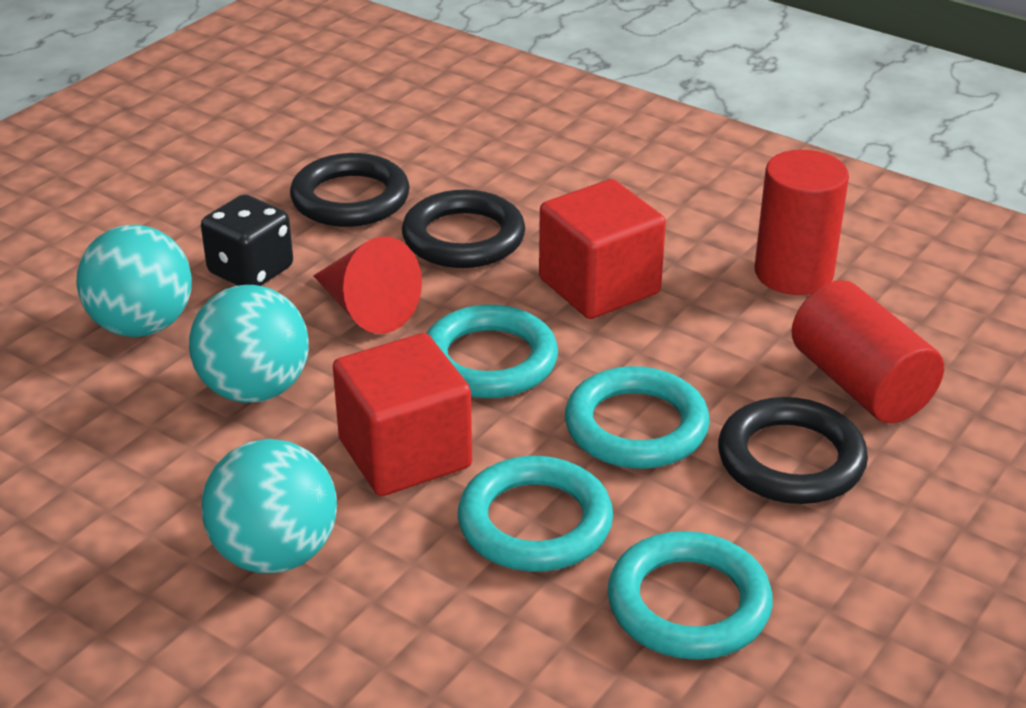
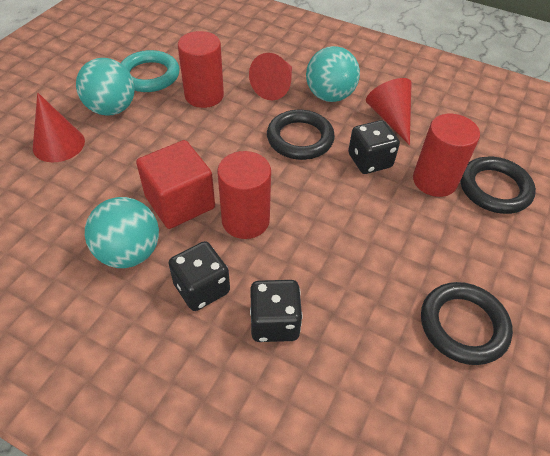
black dice: [201,195,293,286] = 1 -> [168,241,230,311] [250,280,303,342] [348,120,400,174] = 3
red cone: [313,236,422,334] = 1 -> [33,93,85,162] [249,53,292,100] [366,78,411,145] = 3
red cube: [333,333,472,496] [539,179,666,319] = 2 -> [136,140,215,229] = 1
red cylinder: [755,150,849,295] [792,280,944,423] = 2 -> [178,31,224,108] [217,151,271,239] [413,114,480,197] = 3
turquoise ring: [426,304,558,398] [458,456,613,572] [565,366,710,469] [607,531,773,660] = 4 -> [121,50,180,92] = 1

